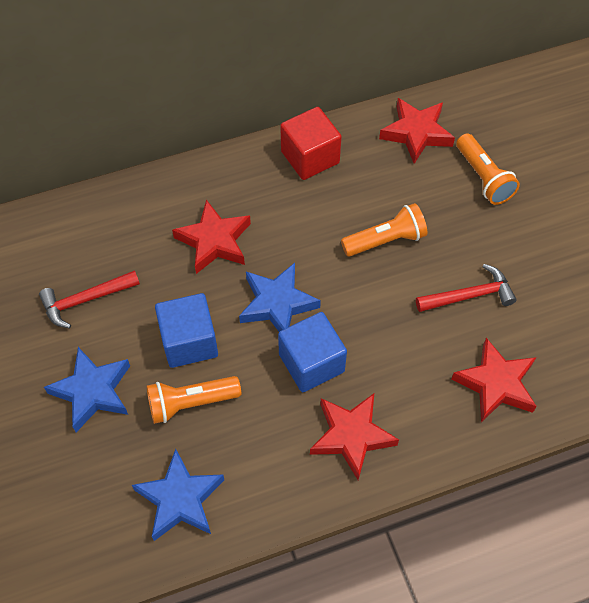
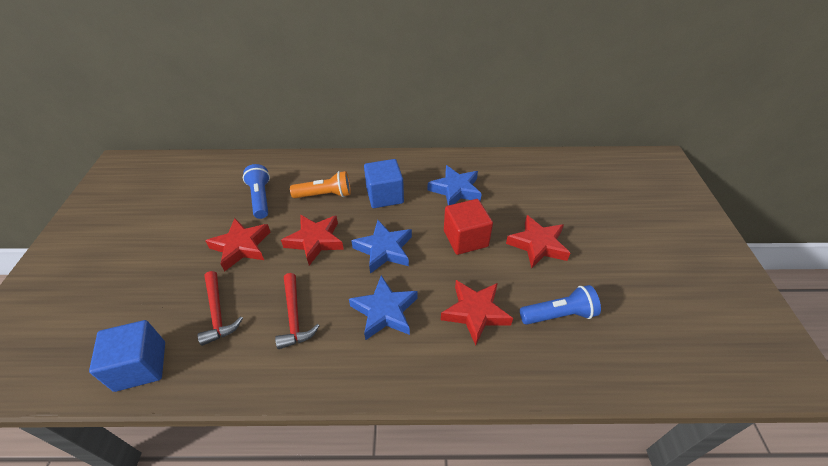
blue flashlight: none = 0 -> [243,164,270,219] [520,285,601,325] = 2
orange flashlight: [146,376,241,424] [341,203,428,256] [456,133,520,205] = 3 -> [290,171,351,198] = 1

